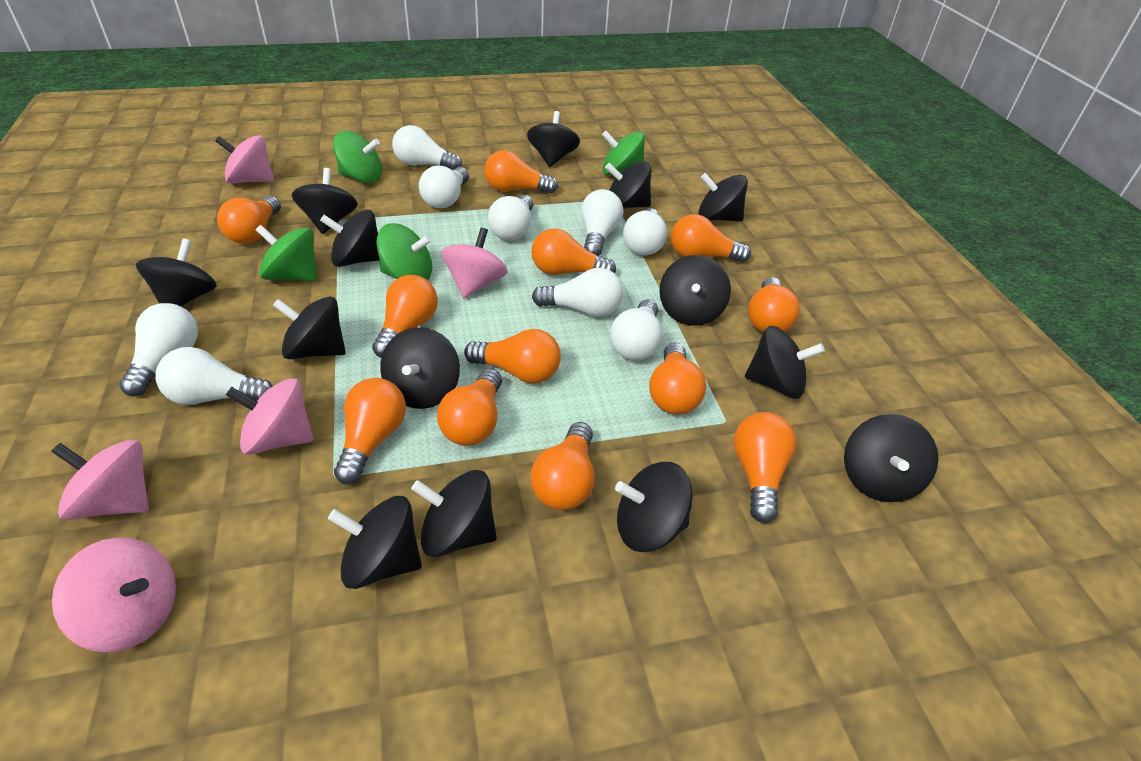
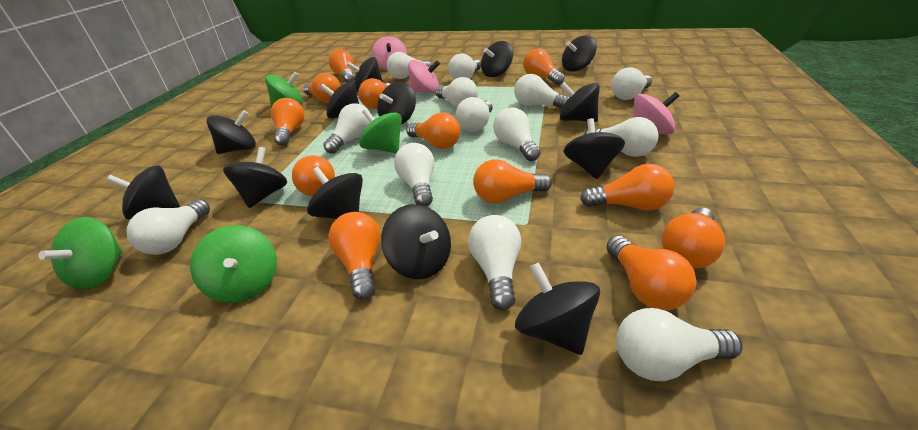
black spinning top: [136,238,217,306] [273,297,346,359] [292,168,358,234] [320,210,379,267] [328,496,422,589] [380,327,460,409] [411,470,497,557] [527,111,580,167] [605,161,651,209] [615,462,693,552] [659,255,731,326] [698,173,748,221] [745,326,825,399] [844,414,939,502] = 14 -> [106,166,180,219] [207,110,256,154] [223,147,287,208] [307,167,363,219] [320,81,359,119] [346,57,383,92] [377,82,416,125] [381,204,451,279] [481,41,513,77] [515,262,600,355] [560,82,600,122] [562,35,597,72] [563,118,625,179] = 13
pink spinning top: [51,439,149,520] [52,538,176,652] [215,135,274,184] [226,378,314,455] [441,228,508,298] = 5 -> [372,36,407,70] [408,60,440,93] [633,92,679,134] = 3
white light bulb: [119,303,198,397] [156,347,273,405] [392,125,462,170] [419,166,469,208] [488,195,533,241] [532,268,623,317] [581,189,623,256] [610,299,663,361] [623,208,667,255] = 9 -> [126,199,210,255] [323,103,370,154] [387,52,432,79] [394,143,434,206] [435,77,478,107] [448,53,481,79] [456,97,493,132] [468,215,521,310] [493,107,541,161] [514,74,570,108] [584,117,658,157] [611,67,652,100] [616,308,742,381] = 13

